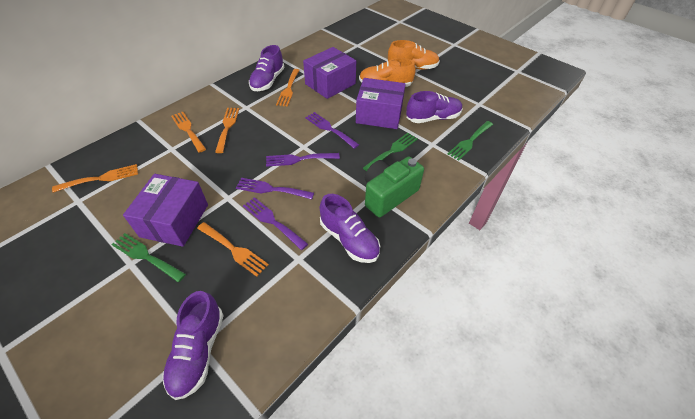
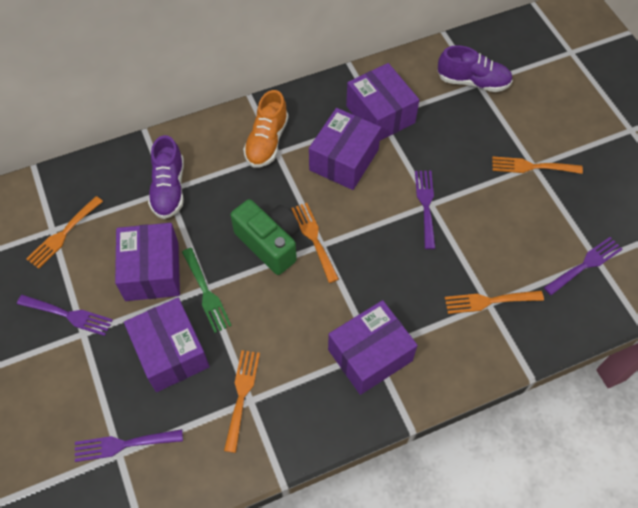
green fork: [111,233,186,282] [363,133,418,171] [448,121,493,161] = 3 -> [182,248,232,333] = 1
orange shoe: [359,58,416,87] [388,40,440,70] = 2 -> [243,90,288,168] = 1
purple box: [123,174,208,247] [303,47,356,99] [356,78,406,129] = 3 -> [115,223,180,301] [124,298,210,392] [309,108,381,190] [328,300,418,395] [346,63,419,140] = 5
purple shoe: [162,291,224,400] [249,45,285,91] [320,194,380,263] [406,91,462,123] = 4 -> [148,135,184,219] [438,45,513,92] = 2

